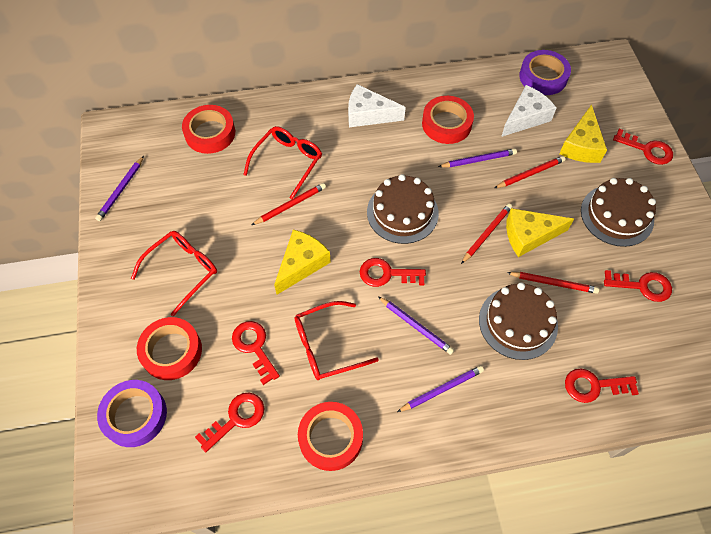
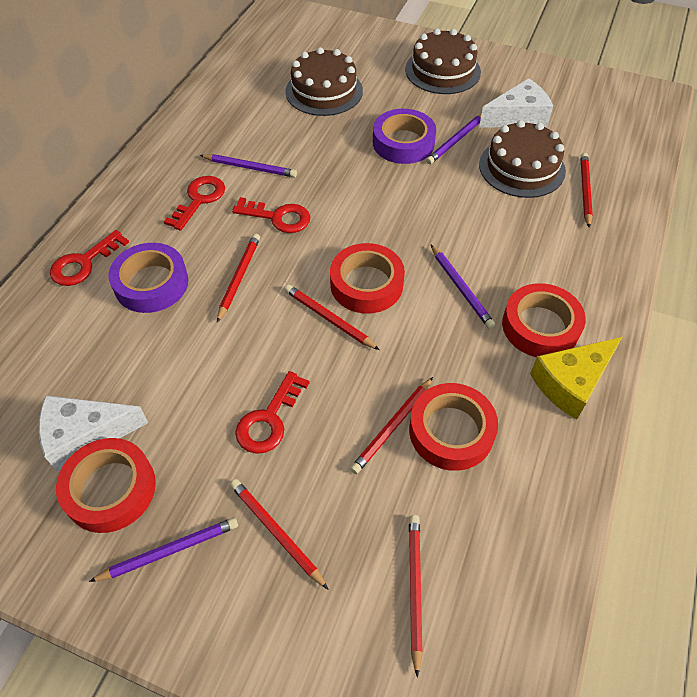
red glasses: [131,231,217,317] [243,126,322,199] [295,301,379,380] = 3 -> none = 0
red key: [195,393,265,452] [232,321,280,385] [360,258,426,287] [565,369,639,403] [604,270,672,302] [613,129,673,165] = 6 -> [50,230,129,286] [164,176,225,231] [232,197,310,233] [235,371,310,454] = 4
red pencil: [252,183,326,225] [461,204,512,264] [494,156,566,188] [507,272,599,294] = 4 -> [217,233,260,323] [230,479,328,589] [285,285,379,350] [350,377,433,474] [409,515,423,678] [581,153,593,228] = 6
yellow cheese: [274,230,331,295] [506,208,574,257] [559,104,607,163] = 3 -> [530,337,622,420] = 1

